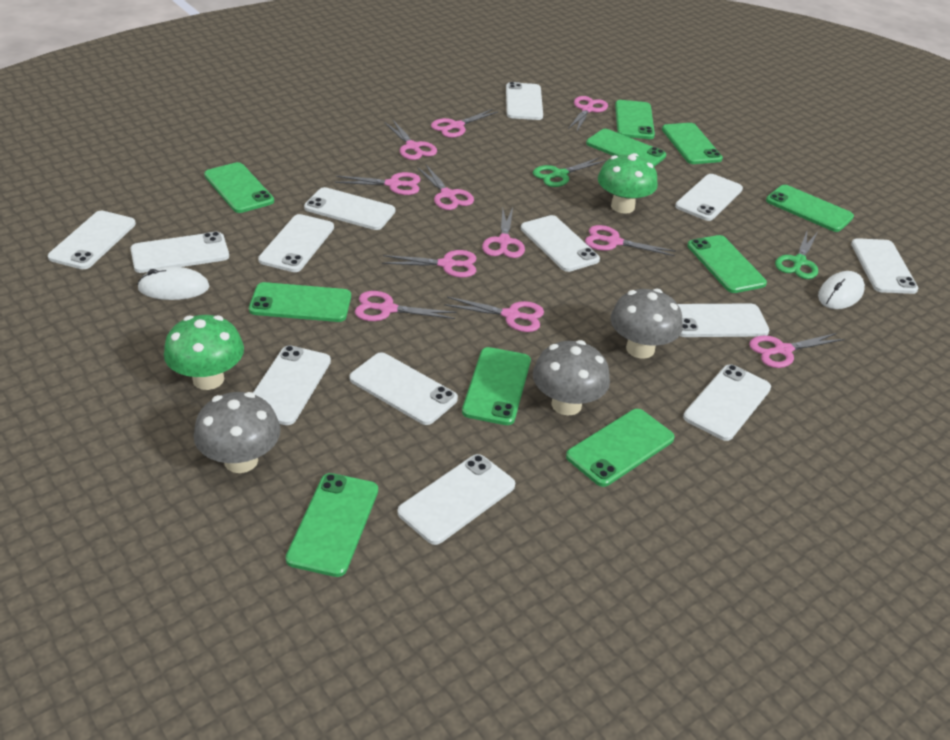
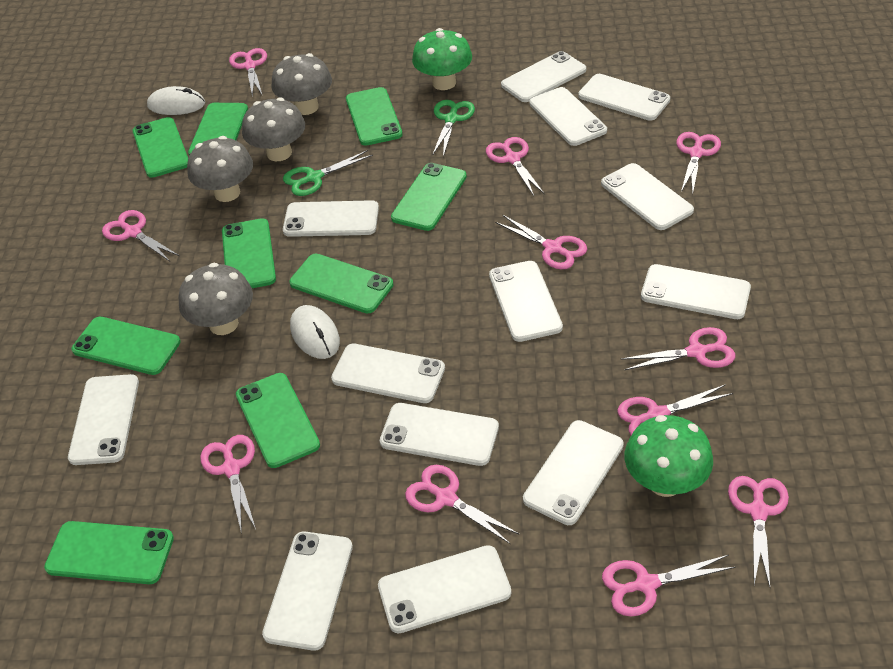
green phone: [204,162,274,213] [249,282,351,322] [286,473,378,577] [462,347,531,425] [566,409,675,487] [586,129,666,167] [615,100,655,139] [662,123,723,164] [687,235,767,293] [766,185,854,232] = 10 -> [44,521,174,584] [72,317,181,375] [132,117,188,178] [188,103,248,156] [222,218,276,288] [236,373,320,468] [289,254,393,313] [346,87,403,146] [391,163,467,231] = 9
grey mushroom: [194,392,281,473] [533,340,610,416] [610,289,682,359] = 3 -> [178,263,253,335] [187,136,253,202] [242,97,305,161] [271,53,332,115] = 4

